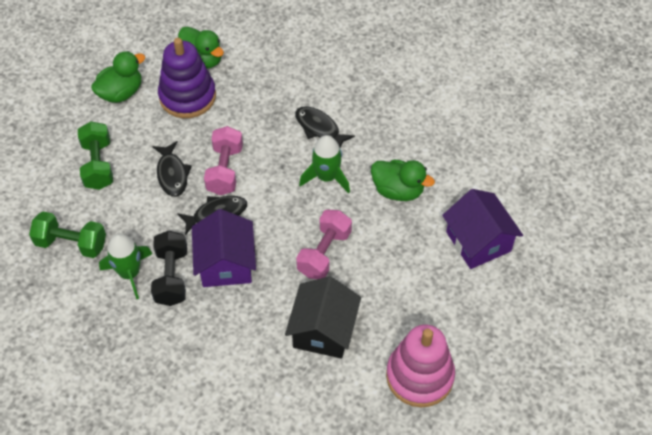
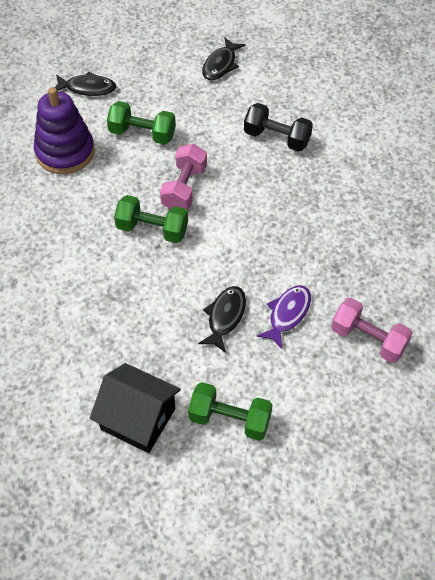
green duck: [91,51,146,103] [178,27,224,68] [371,160,435,201] = 3 -> none = 0
green dumbbell: [29,211,106,258] [78,121,113,190] = 2 -> [107,101,176,145] [114,195,188,243] [188,382,272,441] = 3
green rocket: [99,233,152,299] [299,135,350,193] = 2 -> none = 0
pink stacking toy: [386,325,455,407] = 1 -> none = 0
purple fish: none = 0 -> [256,285,311,349] = 1
purple house: [192,209,256,287] [442,189,523,269] = 2 -> none = 0

